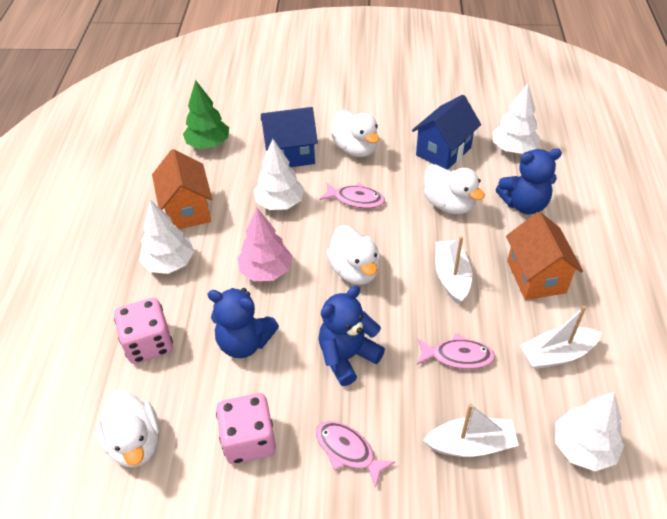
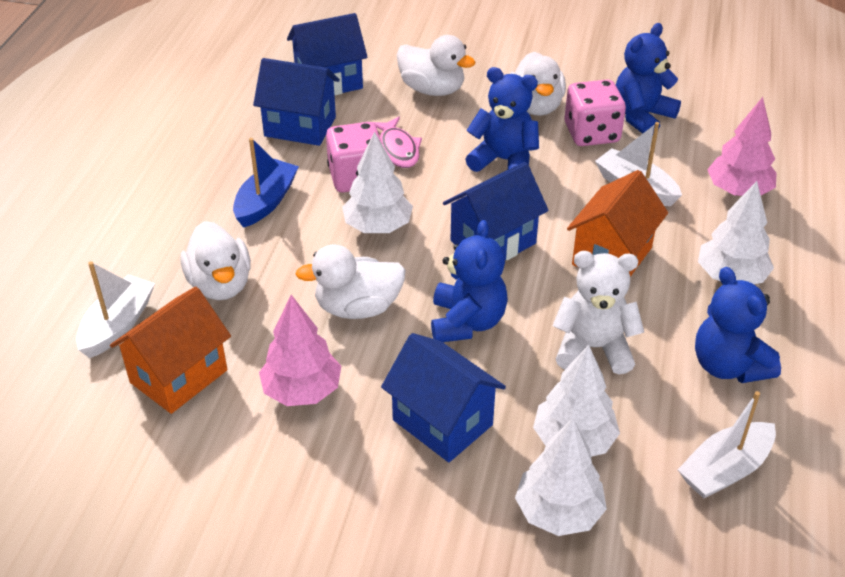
blue boat: none = 0 -> [233,138,299,228] = 1
blue house: [261,107,318,167] [412,95,481,170] = 2 -> [253,58,340,146] [287,13,367,96] [381,333,506,462] [443,162,549,260] = 4
blue teddy bear: [207,288,279,358] [318,286,385,386] [496,148,562,214] = 3 -> [431,220,508,342] [465,67,539,172] [616,23,681,136] [695,267,781,383] = 4
green tree: [183,80,229,149] = 1 -> none = 0
pink fish: [316,421,396,488] [319,182,385,208] [417,334,495,369] = 3 -> [373,117,422,168] = 1
pink tree: [237,208,292,281] = 1 -> [259,295,341,406] [707,97,777,196] = 2
white teddy bear: none = 0 -> [553,251,644,374] = 1

